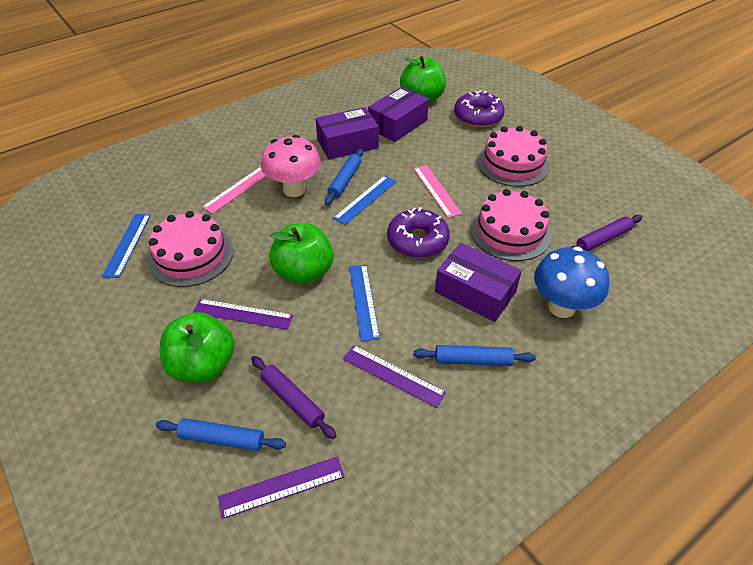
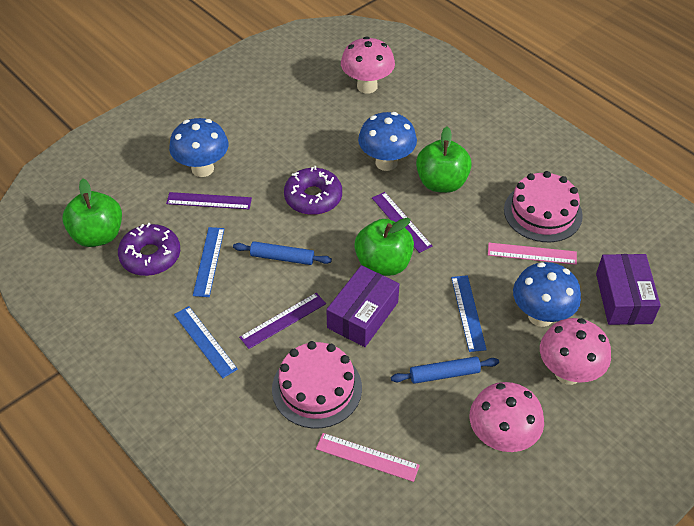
blue mushroom: [534,247,609,318] = 1 -> [169,118,228,177] [358,112,417,171] [513,262,581,327] = 3
blue rolling pin: [156,418,286,451] [325,149,363,205] [413,345,536,366] = 3 -> [233,242,332,265] [391,357,499,384] = 2
pink cake: [148,211,234,287] [470,189,552,261] [477,126,550,187] = 3 -> [272,341,362,428] [504,171,583,242] = 2
pink mushroom: [261,135,321,197] = 1 -> [341,36,395,93] [470,382,544,452] [540,318,611,385] = 3
purple box: [315,107,379,160] [368,87,429,142] [435,243,522,322] = 3 -> [326,265,399,347] [596,254,661,325] = 2
purple rolling pin: [251,356,337,439] [571,215,642,251] = 2 -> none = 0

